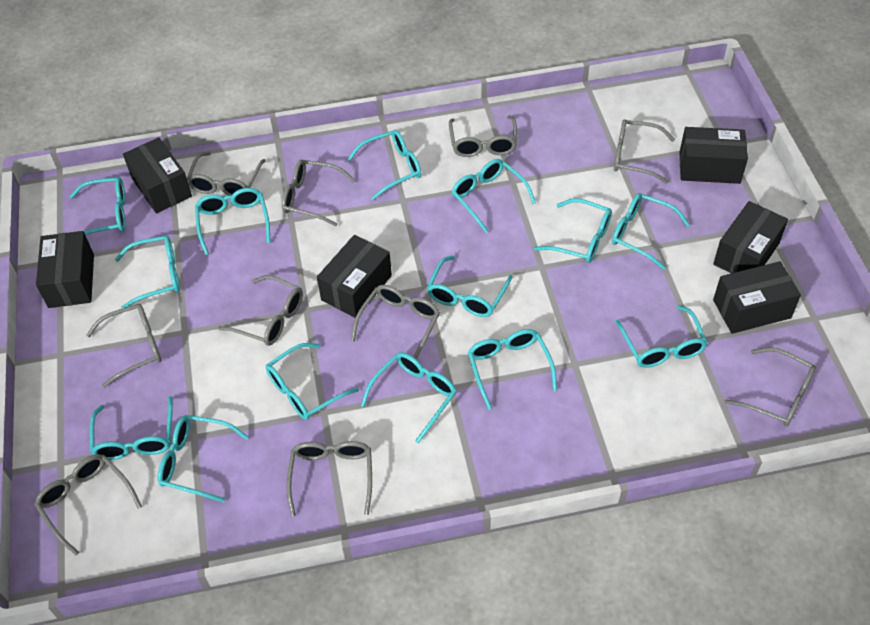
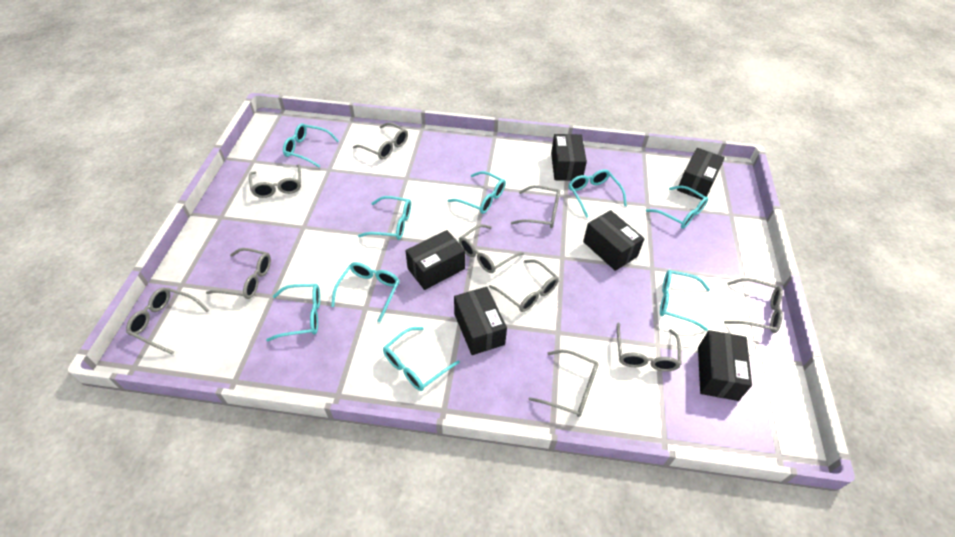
turquoise glasses: [70,177,126,235] [90,396,173,460] [115,235,180,309] [158,415,249,503] [195,188,270,255] [266,343,359,420] [347,130,421,200] [361,352,457,443] [427,256,513,317] [452,159,536,233] [468,329,557,410] [534,198,612,263] [612,193,690,270] [615,305,708,368] = 14 -> [266,284,320,342] [283,123,339,167] [331,262,400,322] [358,196,411,240] [383,327,460,391] [447,171,506,214] [568,169,627,218] [646,186,708,229] [660,270,710,331] = 9

